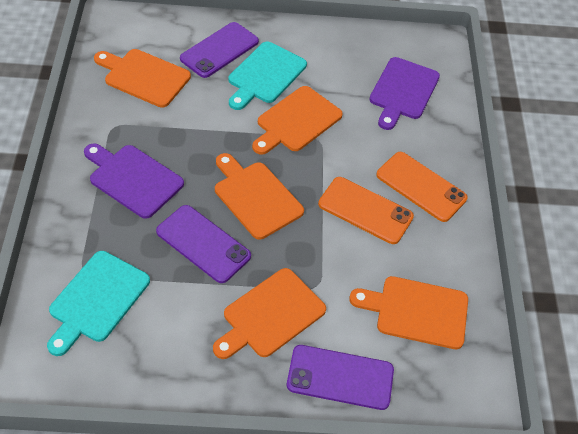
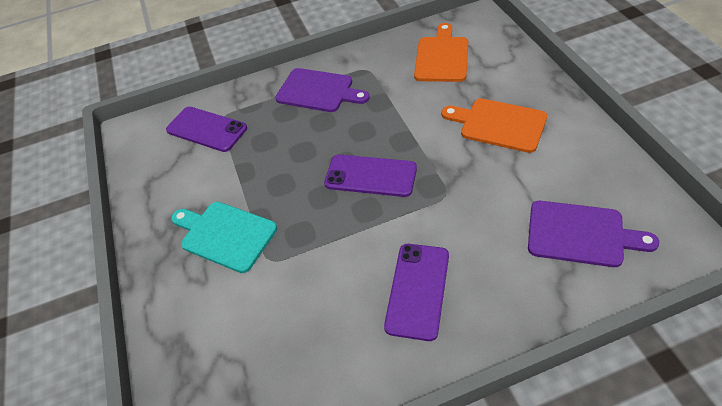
orange cutting board: [94,49,191,108] [213,268,326,359] [215,153,304,240] [252,86,343,155] [349,276,468,349] = 5 -> [414,23,468,82] [441,98,547,153] = 2
orange phone: [318,177,414,244] [376,152,468,222] = 2 -> none = 0
turquoise cutting board: [47,251,150,356] [229,41,307,110] = 2 -> [171,202,277,273] = 1

